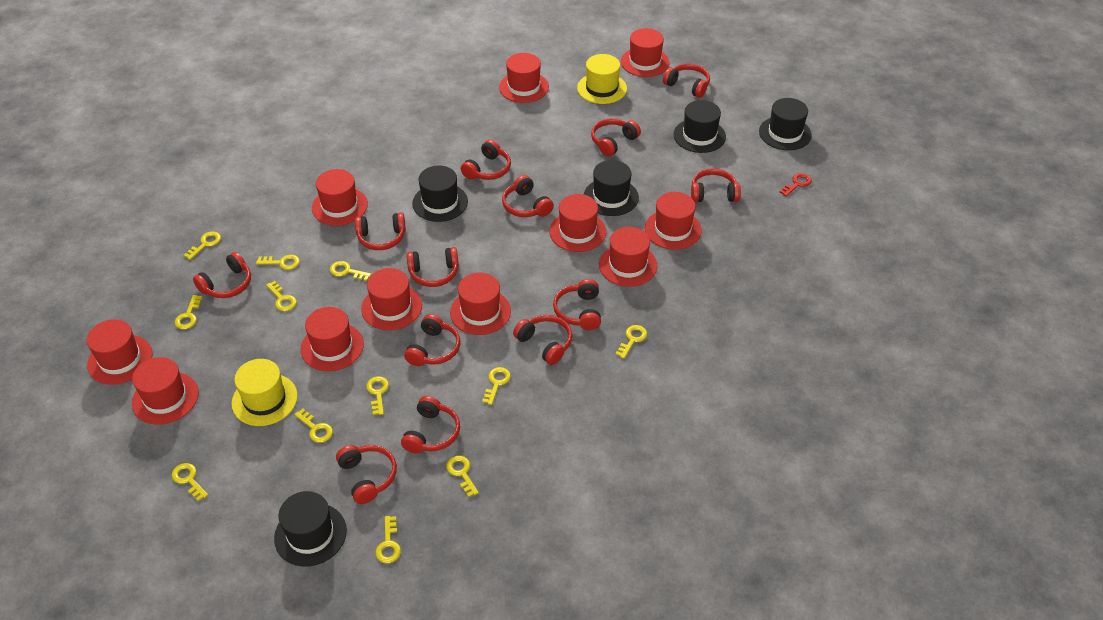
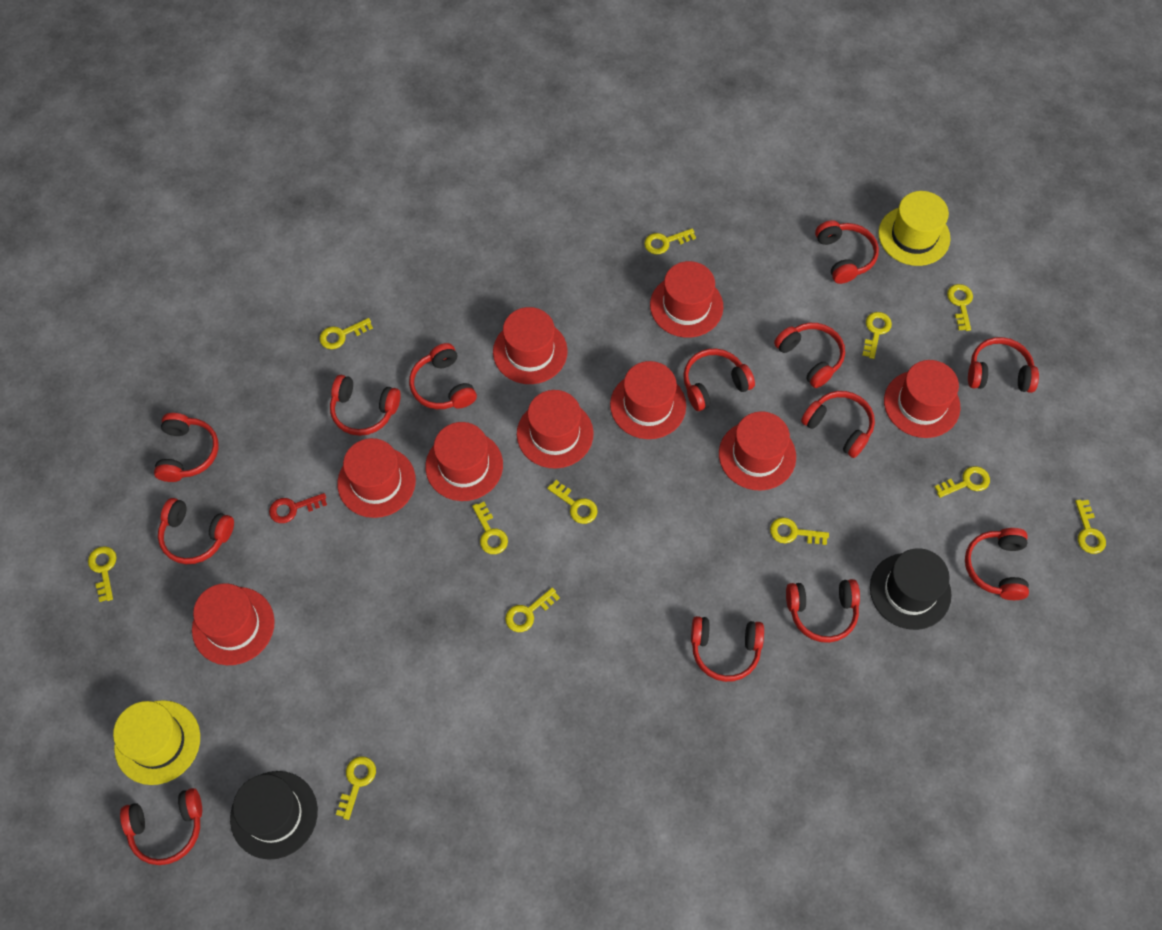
black hat: [274,491,347,567] [412,165,468,222] [584,160,639,216] [674,100,726,153] [759,98,812,150] = 5 -> [230,771,318,860] [870,548,951,630] = 2
red hat: [87,319,153,385] [132,357,199,425] [301,307,364,371] [312,169,368,226] [361,268,422,330] [450,273,511,335] [499,53,549,103] [549,194,606,252] [599,227,657,287] [621,28,670,77] [645,192,702,250] = 11 -> [192,583,275,665] [337,438,416,518] [425,422,503,501] [493,307,568,384] [517,390,594,469] [610,361,686,439] [650,261,723,338] [719,411,796,490] [884,360,960,438] = 9

